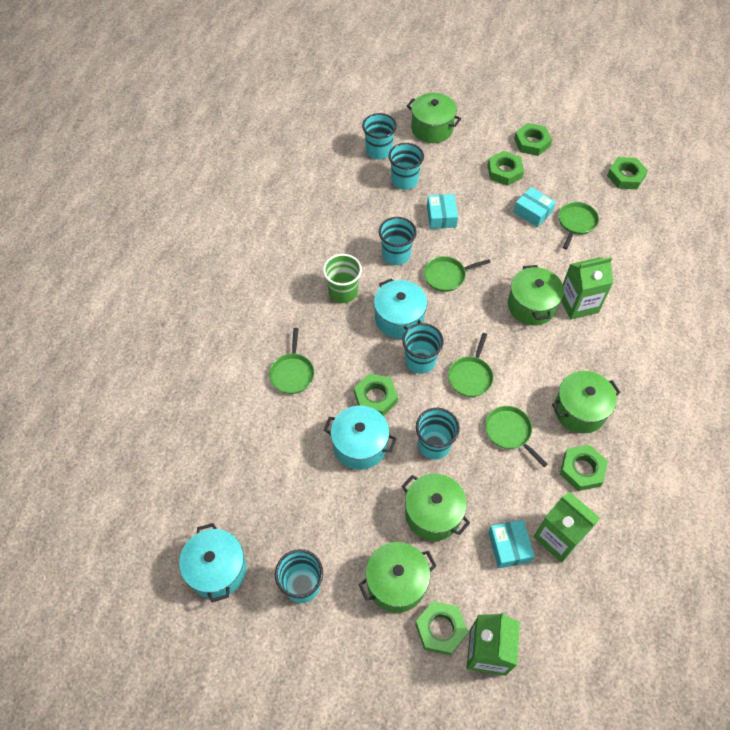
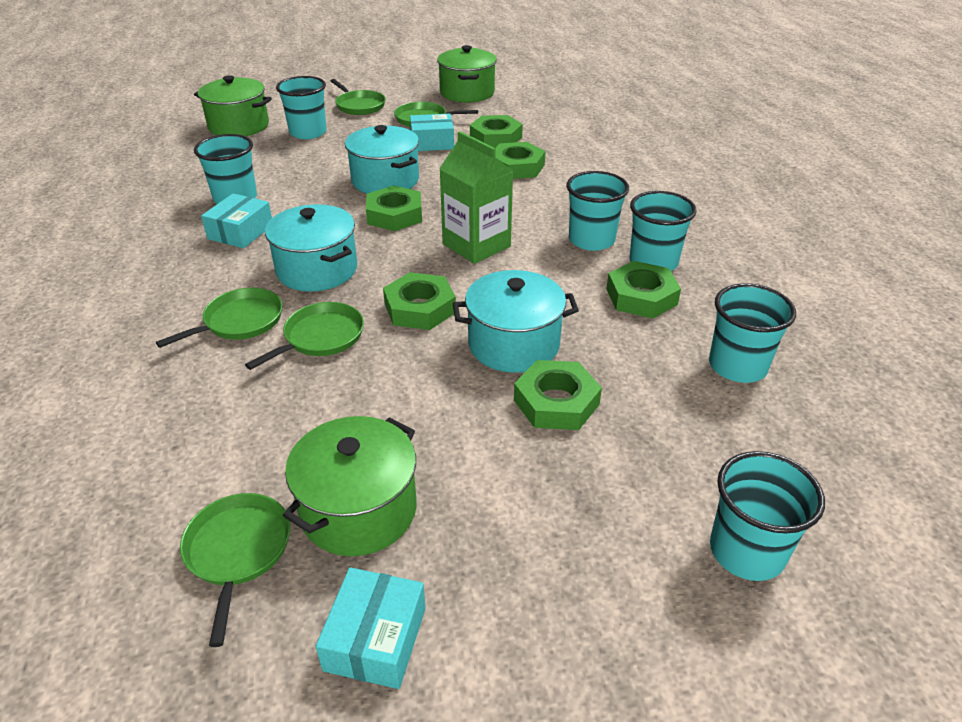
green carton: [467,613,520,676] [533,491,600,563] [561,257,614,320] = 3 -> [439,131,513,264] = 1
green cup: [323,254,362,303] = 1 -> none = 0
green pot: [358,542,436,613] [402,473,470,541] [407,93,461,143] [508,265,564,325] [552,371,621,434] = 5 -> [194,75,272,136] [283,416,417,556] [437,45,497,103] = 3

